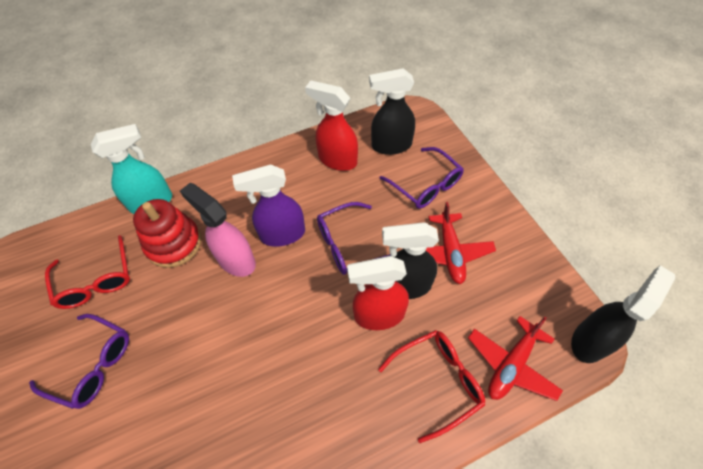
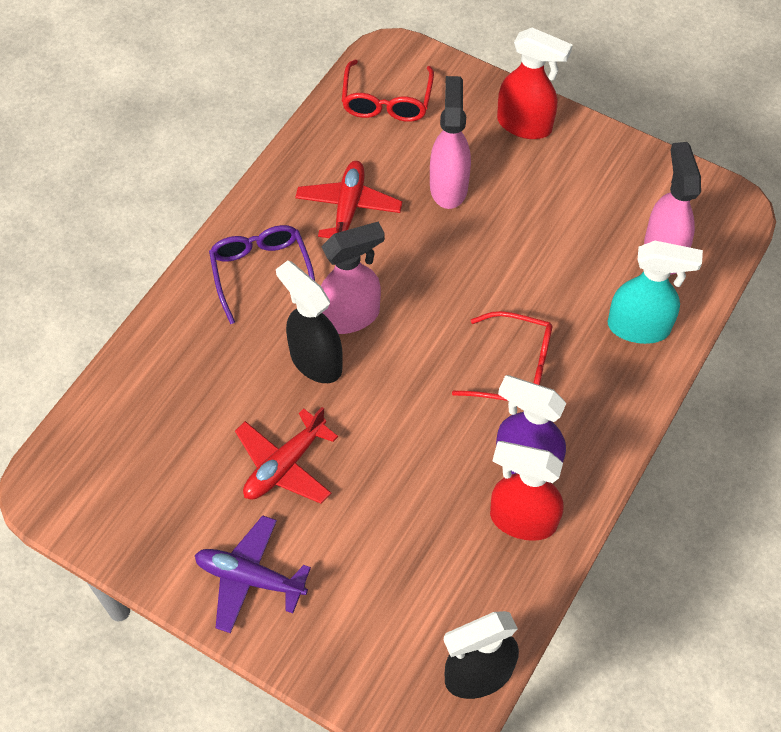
black spray bottle: [369,68,415,155] [382,222,439,299] [571,265,675,363] = 3 -> [276,260,343,383] [443,611,519,699] = 2
pink spray bottle: [180,183,256,277] = 1 -> [321,222,385,334] [430,76,471,209] [644,142,701,275] = 3
purple glasses: [29,314,129,409] [317,202,391,275] [379,147,464,209] = 3 -> [209,225,315,324] = 1
purple plane: none = 0 -> [195,515,311,633] = 1
red stacking toy: [133,199,201,268] = 1 -> none = 0

